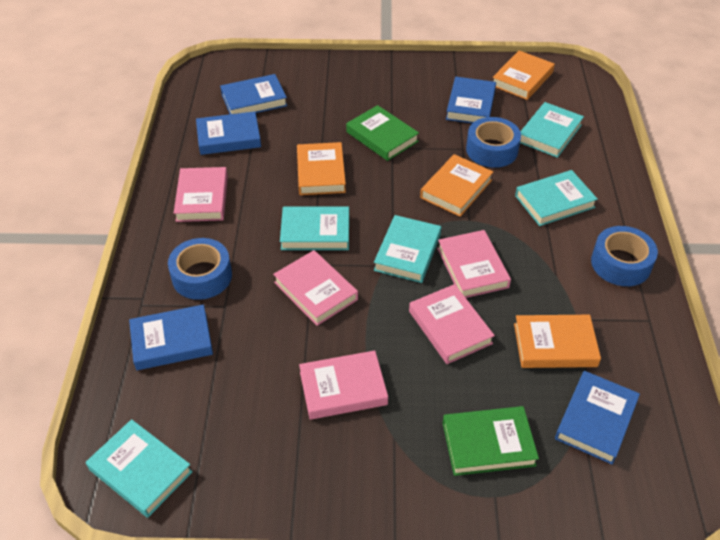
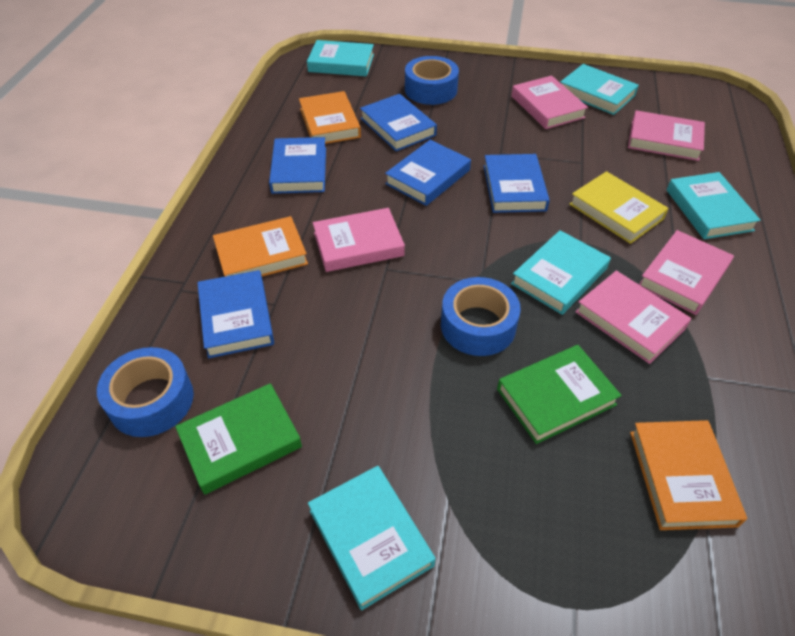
orange book: [297,142,346,195] [420,154,493,217] [493,50,555,100] [514,315,601,368] = 4 -> [213,216,308,276] [299,91,361,144] [630,420,747,530] = 3
yellow book: none = 0 -> [569,171,669,244] = 1

